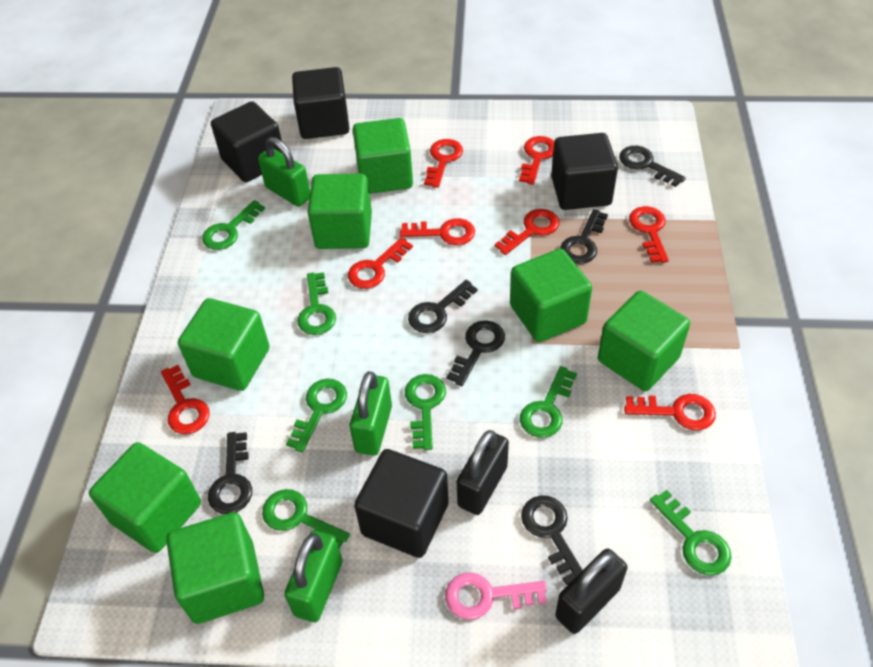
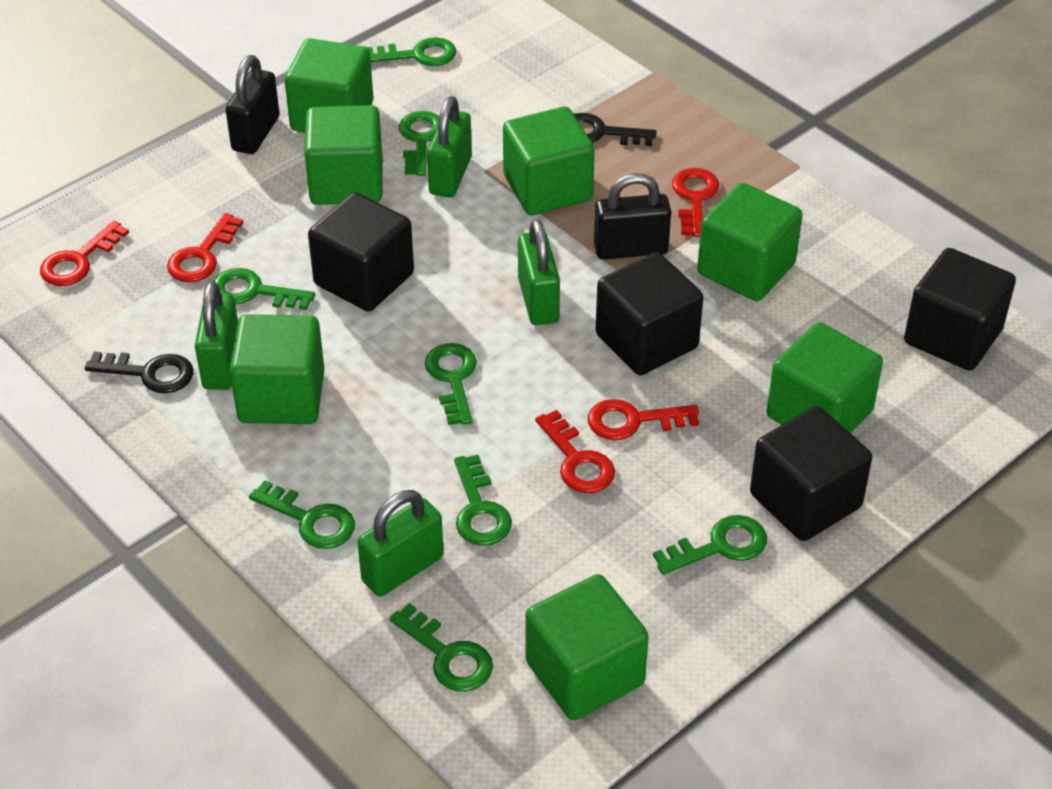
black key: [208,432,252,514] [408,280,478,333] [447,320,505,386] [521,495,583,586] [560,209,608,264] [619,146,686,187] = 6 -> [85,351,194,394] [574,113,657,146] = 2
green key: [202,200,265,250] [262,489,350,549] [286,378,347,453] [297,272,336,335] [405,374,446,450] [520,366,577,438] [650,490,731,575] = 7 -> [214,268,315,310] [249,480,355,549] [367,37,456,66] [390,603,493,691] [399,111,439,176] [425,343,477,425] [454,454,512,546] [653,515,767,574] = 8
green padlock: [258,137,310,207] [284,531,343,622] [349,371,392,456] = 3 -> [195,281,238,390] [357,490,444,597] [427,96,472,197] [518,219,560,325] = 4
pink key: [445,572,547,620] = 1 -> none = 0
red key: [161,365,210,434] [348,237,413,289] [399,218,475,245] [424,139,463,188] [495,209,559,255] [519,136,554,185] [624,394,716,430] [629,206,669,263] = 8 -> [40,221,129,286] [167,213,243,282] [535,410,615,493] [588,399,699,440] [672,168,719,237] = 5

